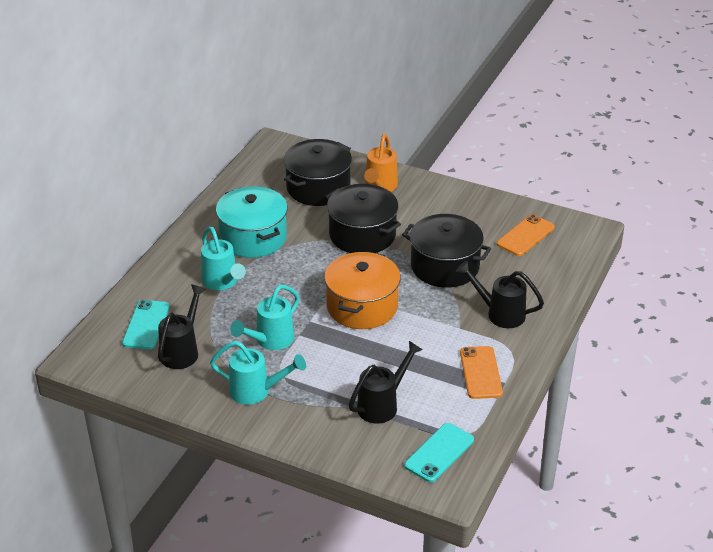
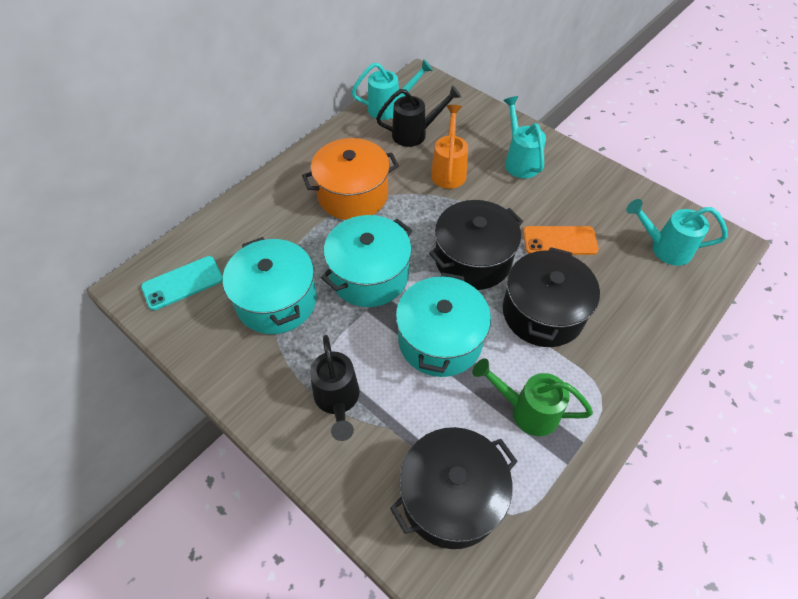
black watering can: [158,285,206,369] [349,341,423,423] [456,261,544,328] = 3 -> [310,335,360,441] [376,85,461,147] = 2
green watering can: none = 0 -> [473,358,593,436] = 1
orange phone: [460,346,503,399] [497,214,555,256] = 2 -> [523,226,599,255] = 1
turquoise phone: [122,300,170,350] [404,423,474,482] = 2 -> [141,256,223,310] = 1
turquoise pot: [216,186,287,258] = 1 -> [223,237,317,334] [321,215,413,307] [396,272,491,377] = 3

